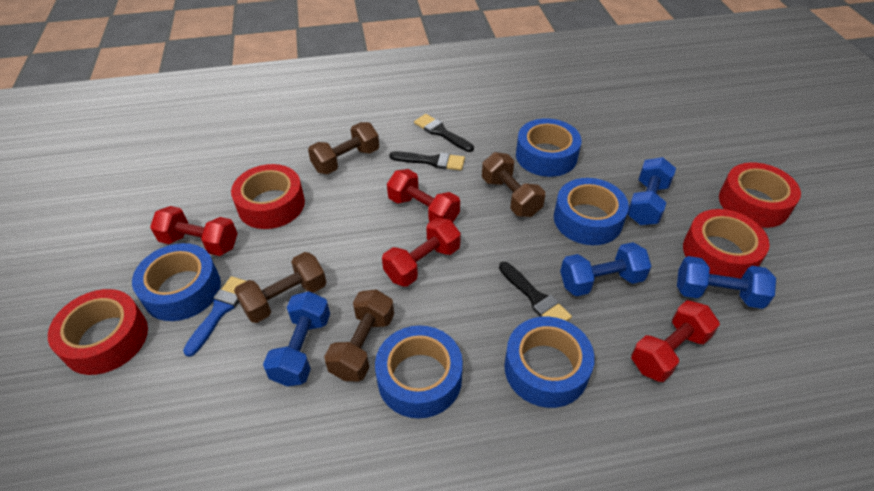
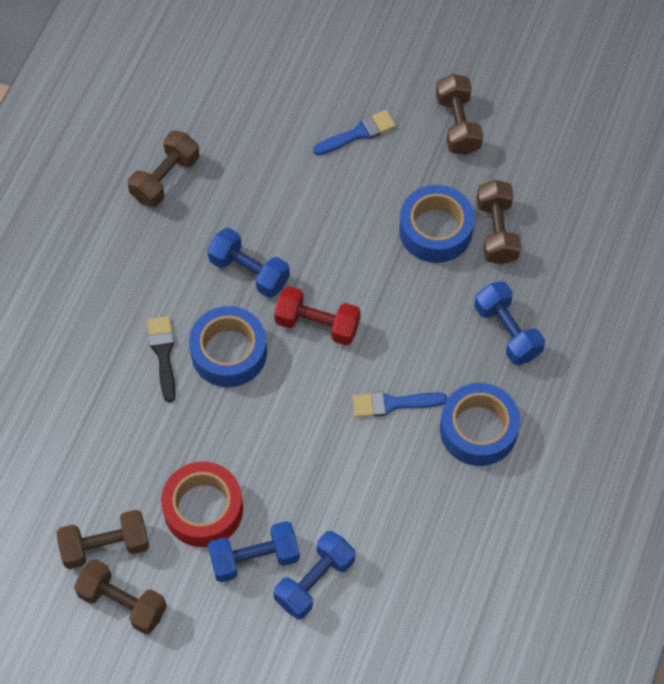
black brush: [389,151,465,171] [414,114,474,152] [499,262,572,321] = 3 -> [147,316,176,403] = 1
blue brush: [183,276,246,357] = 1 -> [313,110,396,155] [352,391,447,417] = 2
blue tape: [132,243,221,321] [375,326,463,419] [504,317,595,408] [516,118,582,177] [554,178,629,245] = 5 -> [189,306,267,387] [399,185,474,263] [440,383,520,466] = 3
brown dumbbell: [234,252,327,323] [308,122,379,174] [324,289,394,381] [482,152,545,217] = 4 -> [57,510,149,569] [74,559,167,634] [128,130,199,207] [436,74,483,155] [476,180,521,265] = 5
red dumbbell: [150,206,238,256] [382,218,461,287] [387,169,460,222] [631,300,720,382] = 4 -> [274,286,361,346] = 1
red tape: [48,289,148,375] [231,164,305,229] [683,209,770,278] [719,162,801,228] = 4 -> [161,462,243,547] = 1

